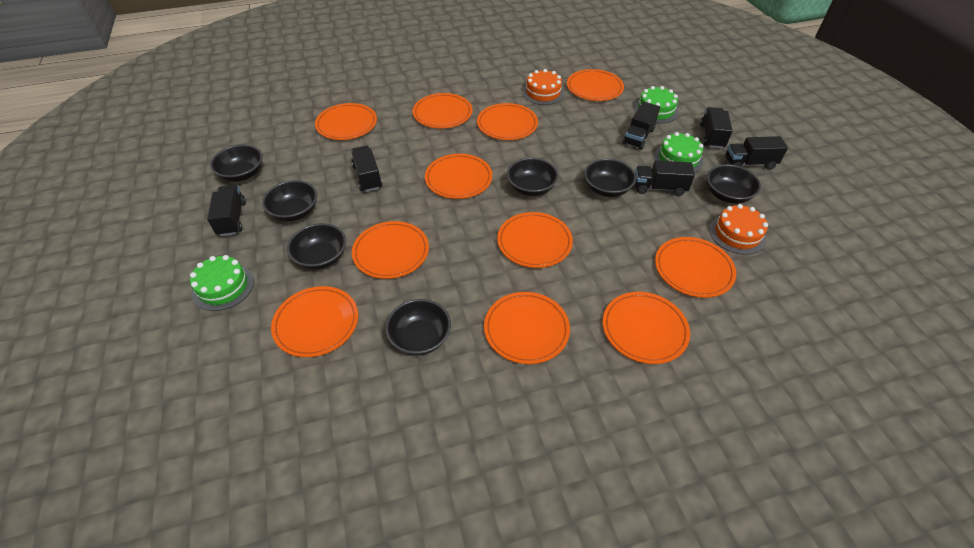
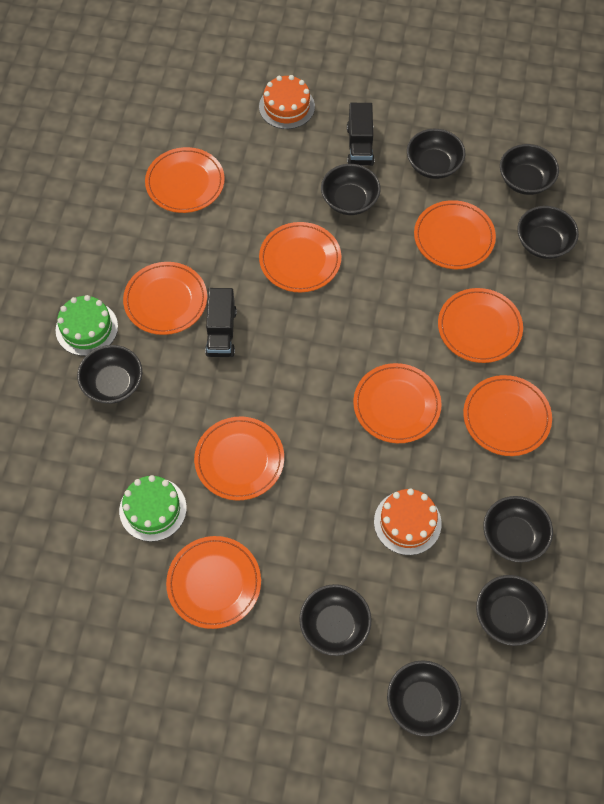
black bowl: [210,145,263,182] [262,180,317,222] [287,223,346,270] [385,299,451,355] [507,158,558,196] [584,159,636,197] [707,164,761,204] = 7 -> [77,345,142,404] [299,584,371,656] [321,164,381,215] [387,660,461,736] [407,129,465,179] [476,575,548,646] [483,496,553,562] [500,144,559,195] [517,206,579,259] = 9
black truck: [207,185,246,236] [351,146,383,192] [623,102,660,150] [635,160,695,196] [700,107,733,149] [725,136,788,170] = 6 -> [205,288,237,357] [347,103,374,166] = 2
green cake: [190,255,254,311] [634,86,678,123] [654,132,703,173] = 3 -> [56,295,118,356] [119,475,187,542] = 2
orange plate: [271,286,358,357] [315,103,377,140] [352,221,429,279] [413,93,472,128] [425,154,492,199] [477,103,538,140] [484,292,570,364] [497,212,573,268] [567,69,624,101] [603,292,690,364] [655,237,736,298] = 11 -> [123,262,207,335] [145,147,225,213] [166,536,261,629] [194,417,284,500] [259,222,341,292] [353,363,441,443] [414,200,496,269] [438,288,523,363] [463,375,552,456] = 9

